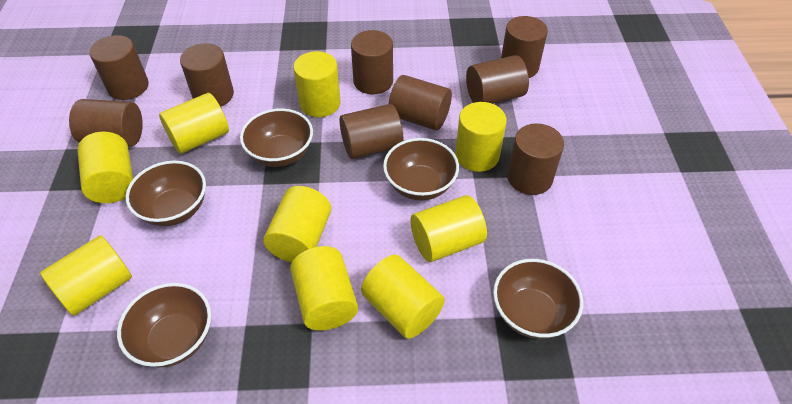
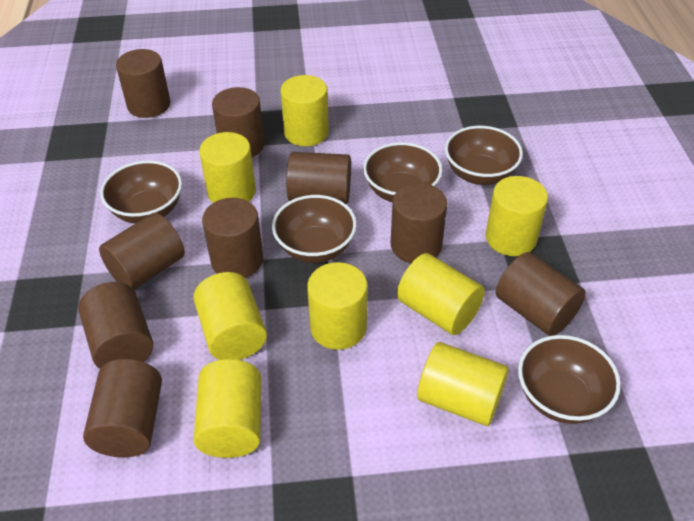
yellow cylinder: [40,235,132,316] [77,132,133,203] [159,93,229,154] [263,186,331,263] [290,246,358,331] [293,51,341,117] [361,255,445,339] [411,195,487,262] [455,102,507,172] = 9 -> [193,272,267,360] [193,359,261,458] [199,132,256,203] [280,75,329,146] [307,262,367,350] [397,253,485,335] [417,342,509,426] [486,176,548,256] = 8

